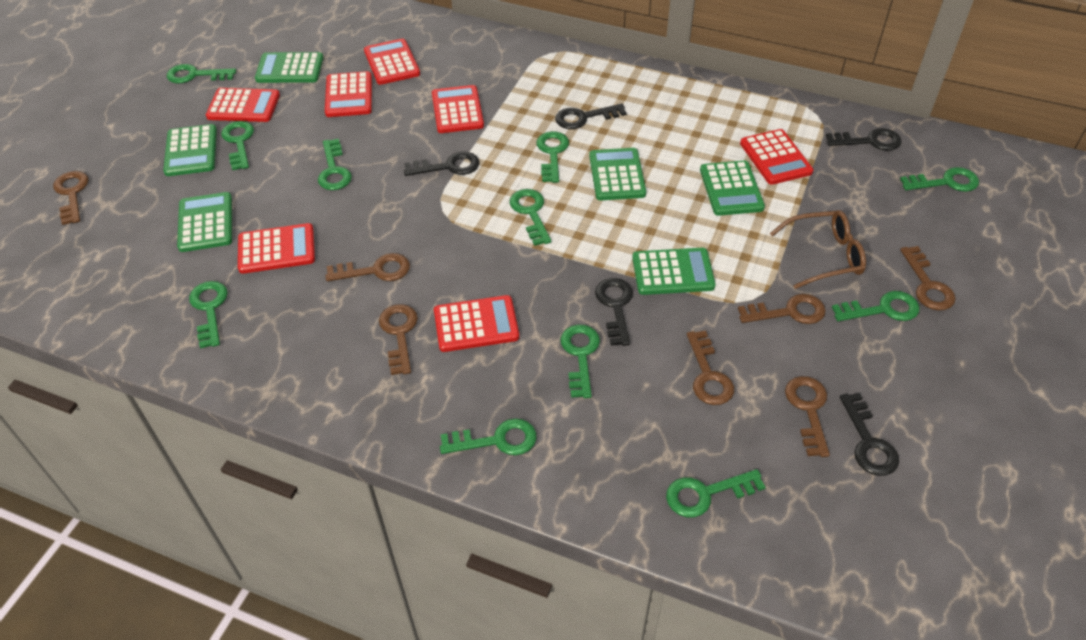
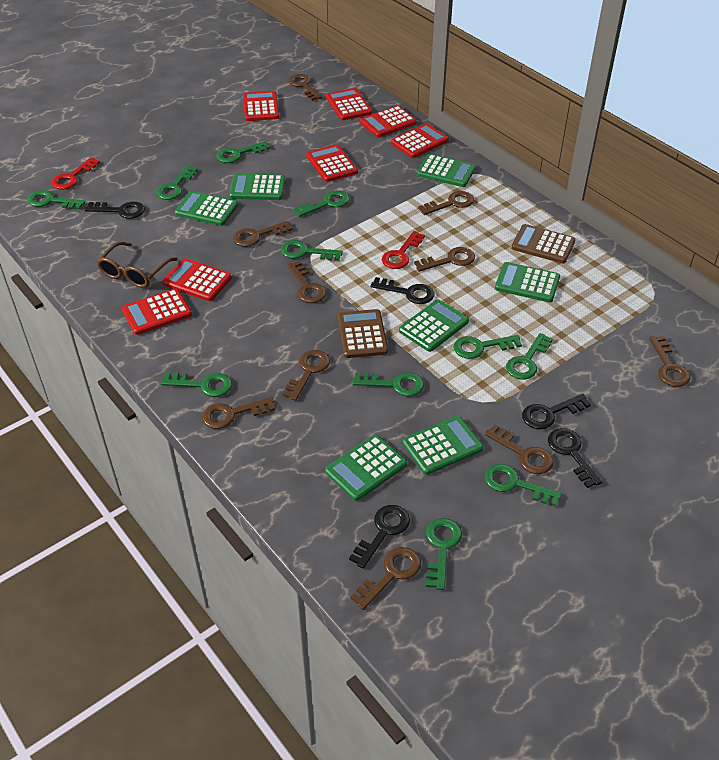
brown calculator: none = 0 -> [338,309,388,358] [511,224,576,263] = 2
brown key: [53,171,89,225] [325,253,410,281] [379,304,418,375] [687,330,734,405] [738,294,826,324] [785,376,830,457] [900,246,956,310] = 7 -> [202,397,275,429] [233,221,293,247] [282,350,330,401] [287,261,326,303] [288,74,322,101] [350,547,421,610] [414,247,475,272] [418,191,474,215] [485,424,553,474] [649,336,690,387] = 10
green calculator: [163,124,217,176] [177,192,232,252] [255,52,324,83] [589,148,646,200] [632,248,716,295] [700,161,765,216] = 6 -> [174,191,238,226] [229,174,285,200] [325,435,407,501] [399,300,469,352] [402,416,483,475] [417,154,476,187] [495,262,560,302] = 7
red key: none = 0 -> [52,157,100,189] [382,231,425,269] = 2

